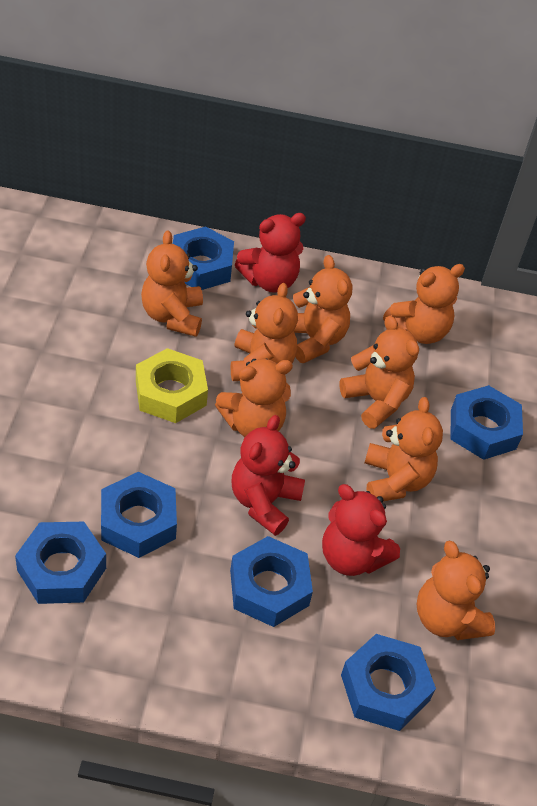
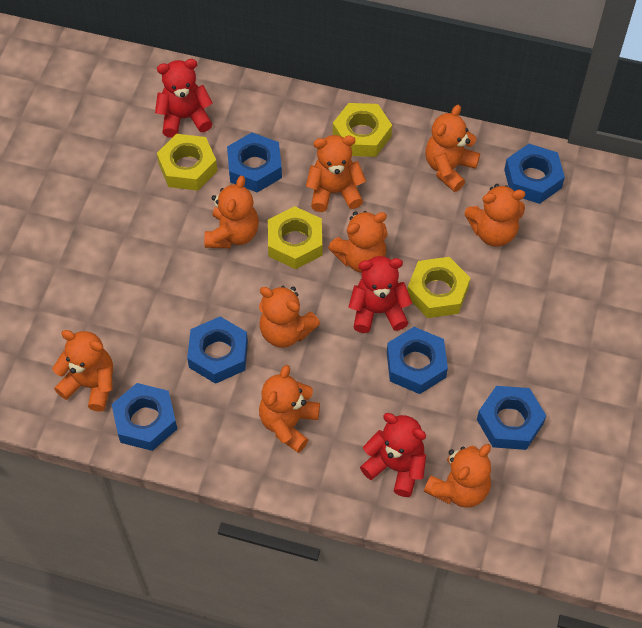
orange teddy bear: [141,231,203,337] [215,359,293,437] [231,283,298,381] [293,255,352,363] [339,316,419,429] [365,397,443,501] [383,264,465,344] [417,541,495,640] = 8 -> [52,330,113,412] [204,176,259,248] [259,286,320,348] [259,365,320,453] [306,135,366,212] [328,211,388,273] [424,444,491,508] [425,105,480,192] [464,184,525,247] = 9
yellow nut: [136,348,208,423] = 1 -> [157,134,217,191] [268,206,322,269] [333,103,392,157] [407,257,470,318] = 4

